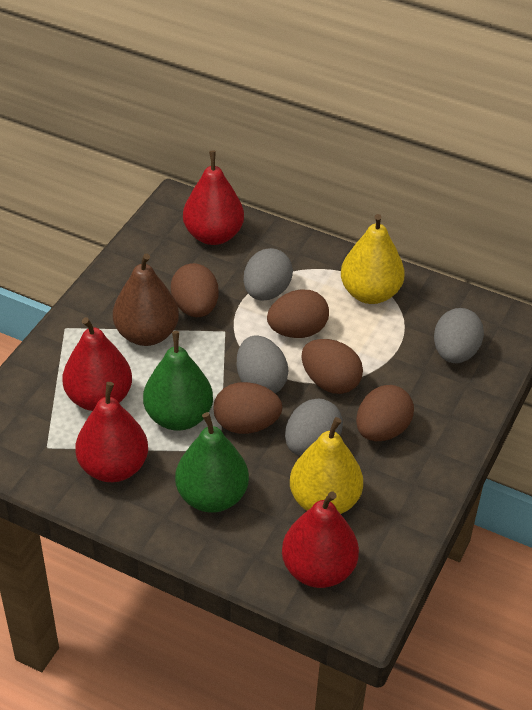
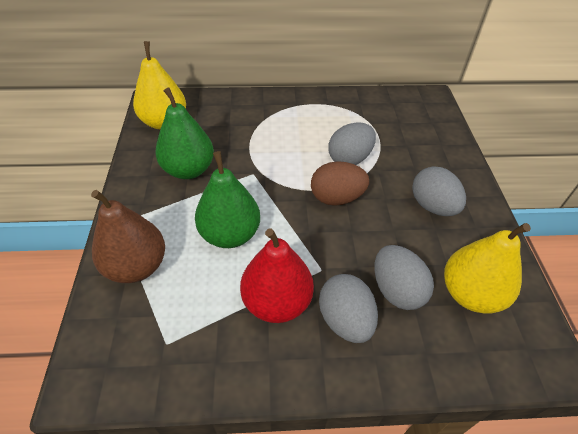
brown egg: [171,263,219,317] [213,382,282,434] [267,289,329,338] [301,339,363,394] [356,385,414,441] = 5 -> [311,161,369,206] = 1
red pear: [62,317,132,411] [75,382,148,482] [183,151,244,245] [282,491,359,588] = 4 -> [240,228,314,323] = 1

